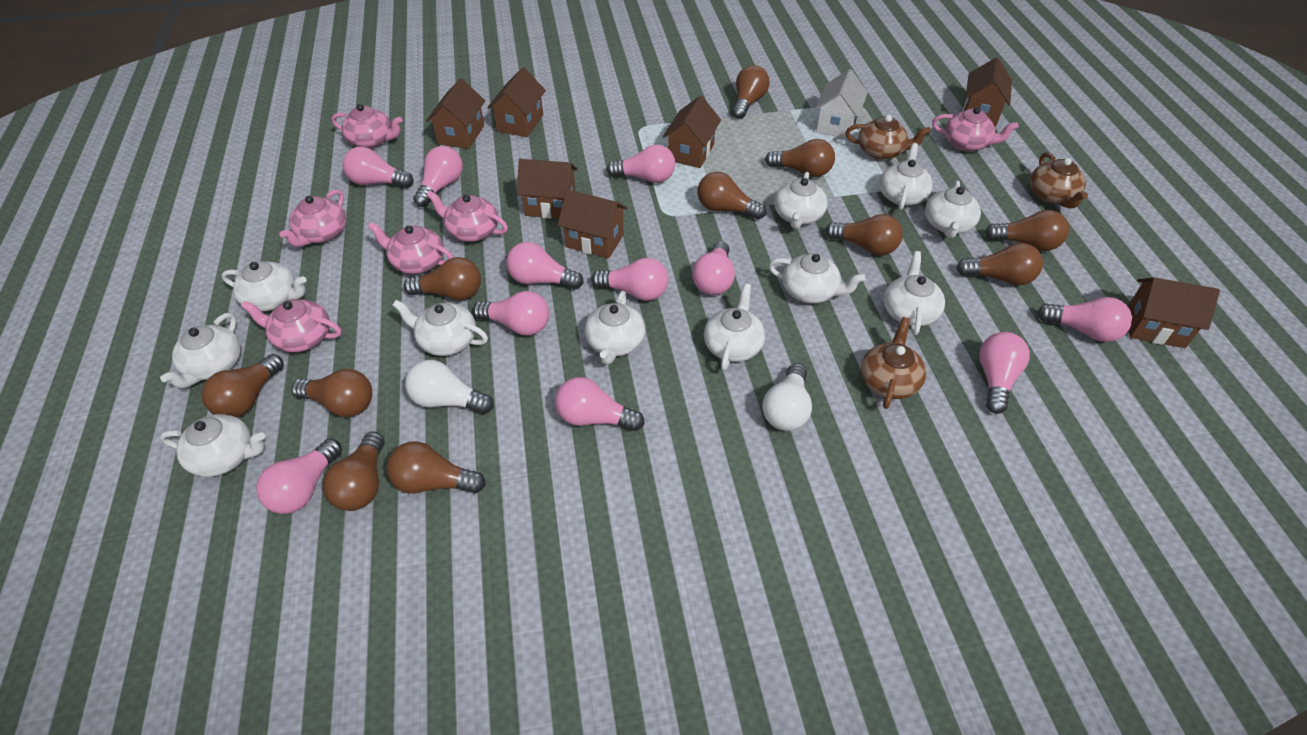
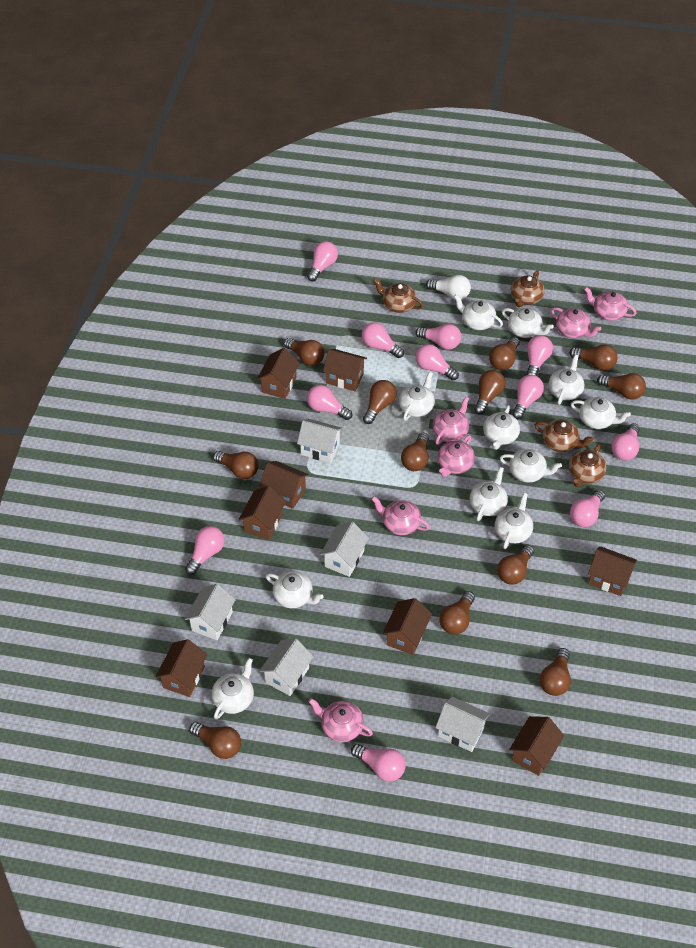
brown house: [426,78,485,149] [487,67,546,137] [517,159,578,219] [558,189,628,259] [663,96,721,168] [963,57,1012,127] [1128,277,1220,348] = 7 -> [155,639,207,697] [239,486,286,540] [257,348,300,399] [259,461,309,509] [323,349,367,391] [382,598,432,655] [509,716,564,776] [588,546,637,596] = 8
brown light bulb: [202,354,284,417] [291,369,372,417] [323,431,384,511] [386,441,486,494] [403,257,481,300] [697,172,766,220] [732,65,769,119] [765,139,835,177] [825,214,903,255] [956,243,1043,285] [985,210,1069,251] = 11 -> [189,722,241,759] [213,451,258,479] [284,338,324,366] [363,380,397,424] [401,433,429,471] [439,591,475,635] [474,370,505,414] [489,337,520,370] [497,545,534,584] [540,648,571,696] [569,345,618,371] [597,373,646,400] = 12
brown teapot: [845,115,931,160] [861,317,926,409] [1030,152,1088,208] = 3 -> [374,278,423,313] [511,271,545,307] [535,419,593,452] [569,444,606,487] = 4
white house: [815,69,868,139] = 1 -> [185,584,236,640] [260,639,313,696] [297,419,343,463] [320,522,369,577] [435,696,490,752] = 5
white light bulb: [405,360,494,414] [762,363,812,431] = 2 -> [426,275,471,299] = 1

